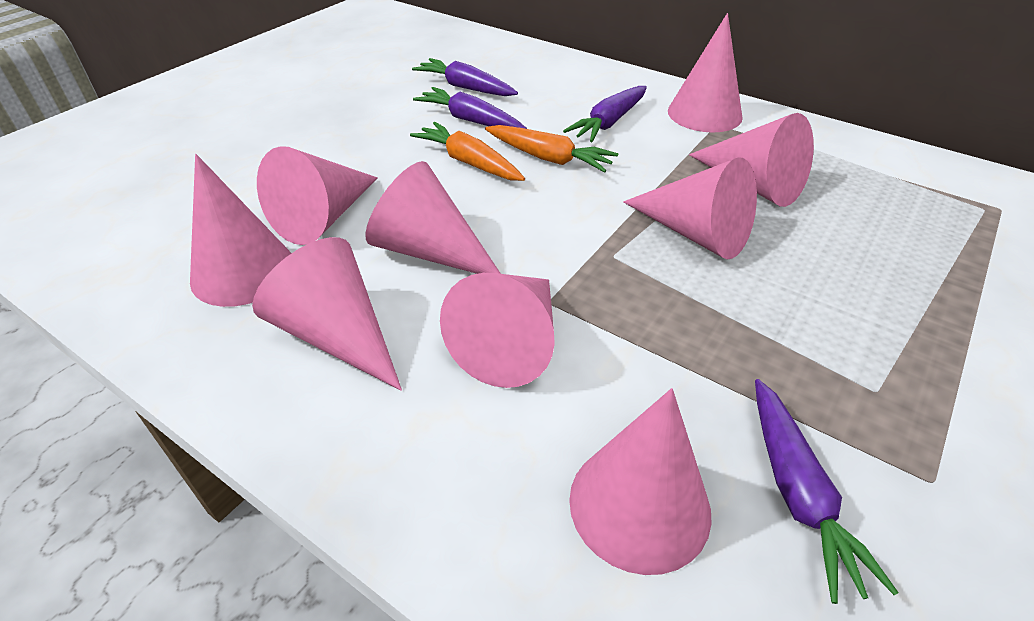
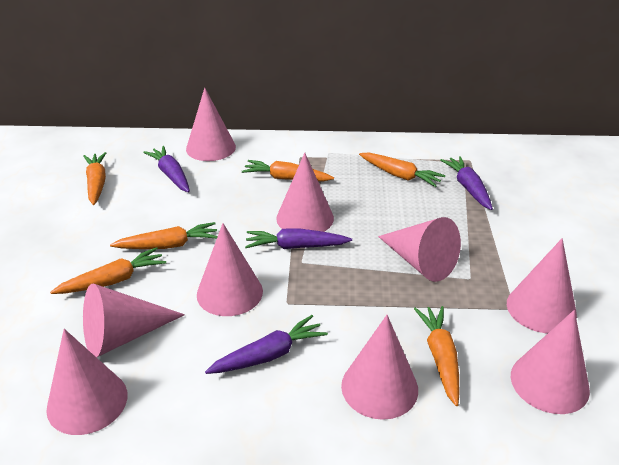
orange carrot: [410,122,525,181] [485,125,618,173] = 2 -> [50,247,166,294] [83,152,106,205] [110,222,218,249] [242,160,334,181] [359,153,445,187] [414,306,460,406] = 6

